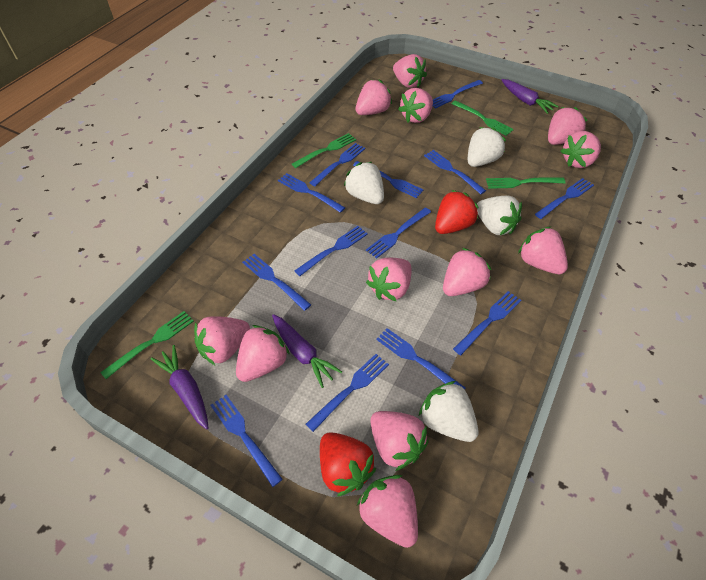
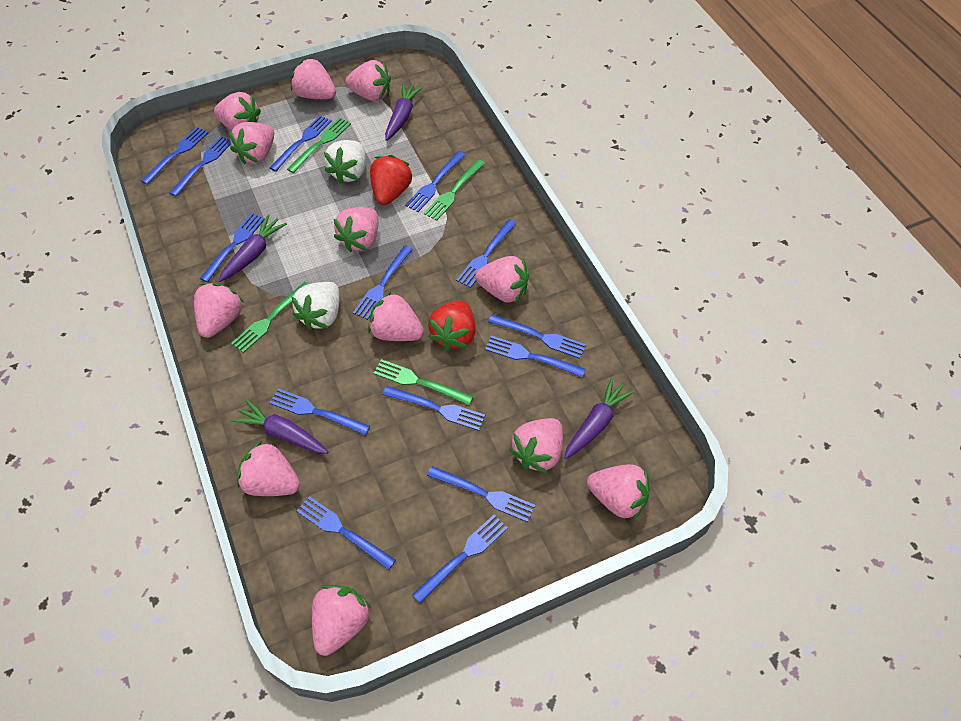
blue fork: [210,395,283,487] [242,254,311,311] [278,173,345,213] [294,226,368,276] [306,354,389,432] [310,143,365,186] [353,161,424,198] [366,207,431,259] [376,328,466,390] [424,150,486,194] [432,80,483,109] [453,291,521,355] [535,178,594,219] = 13 -> [141,127,208,185] [169,136,231,196] [199,213,265,282] [269,115,332,172] [269,388,370,435] [297,496,396,570] [353,245,413,320] [382,386,485,431] [405,151,465,212] [412,515,508,604] [427,466,535,522] [456,219,517,288] [485,336,586,377] [488,314,586,359] = 14
purple carrot: [150,345,209,430] [272,314,342,388] [502,79,559,114] = 3 -> [218,215,287,282] [231,400,329,454] [385,83,423,141] [564,378,634,459] = 4
white strawberry: [344,162,384,204] [419,381,479,442] [468,127,506,167] [477,196,522,235] = 4 -> [292,282,340,330] [324,140,366,184] = 2

